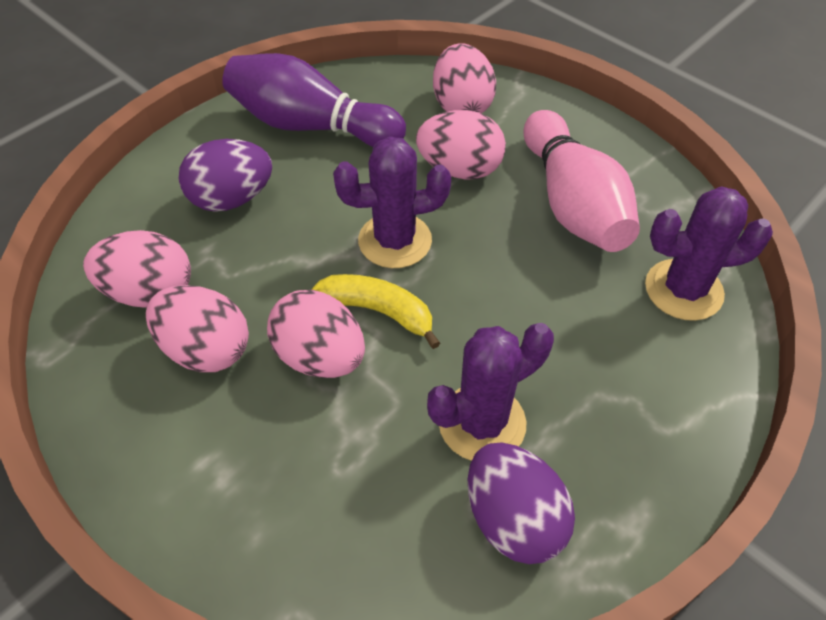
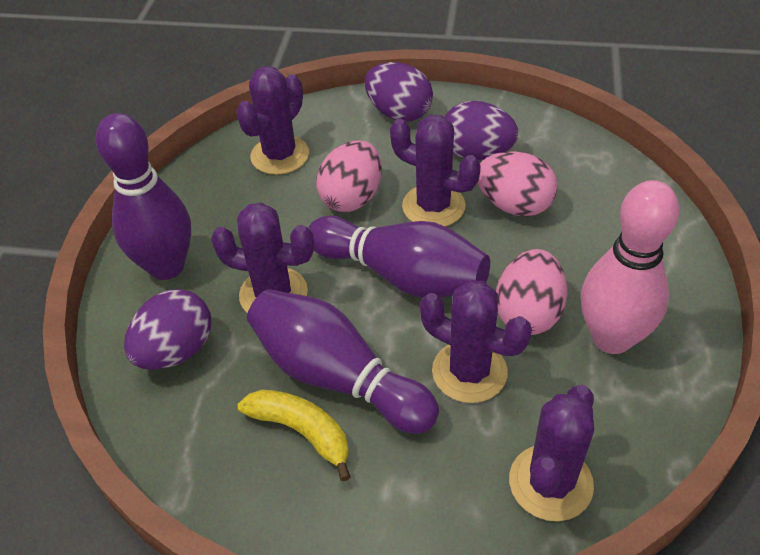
pink egg: [83,230,191,308] [146,285,249,372] [267,290,365,378] [416,110,506,180] [433,43,496,114] = 5 -> [316,141,382,212] [477,151,558,216] [496,249,568,335] = 3
purple bowling pin: [222,53,406,147] = 1 -> [96,113,191,280] [247,289,439,434] [308,216,490,298] = 3
purple cactus: [333,136,451,268] [427,323,554,461] [645,186,773,321] = 3 -> [211,203,314,313] [236,66,309,175] [390,115,481,227] [420,280,532,403] [509,385,594,521] = 5
purple egg: [179,139,272,212] [468,443,575,564] = 2 -> [124,289,211,370] [365,62,433,122] [444,101,518,160] = 3

